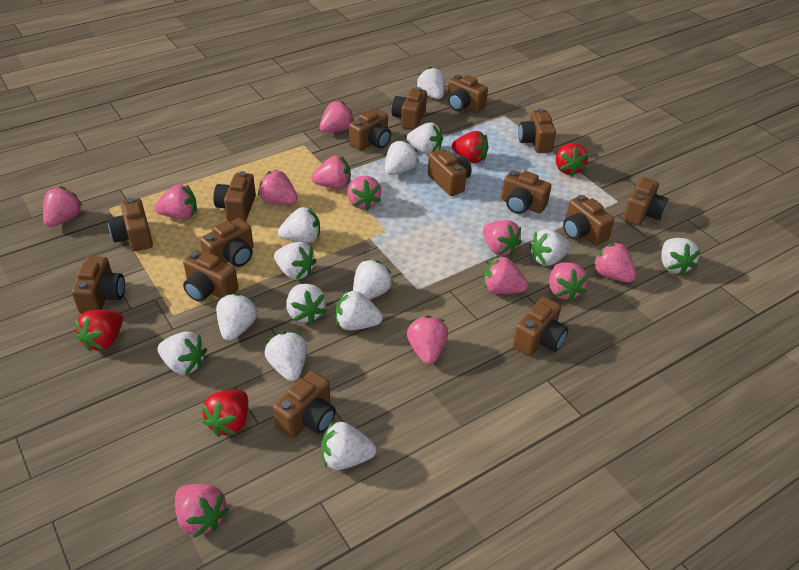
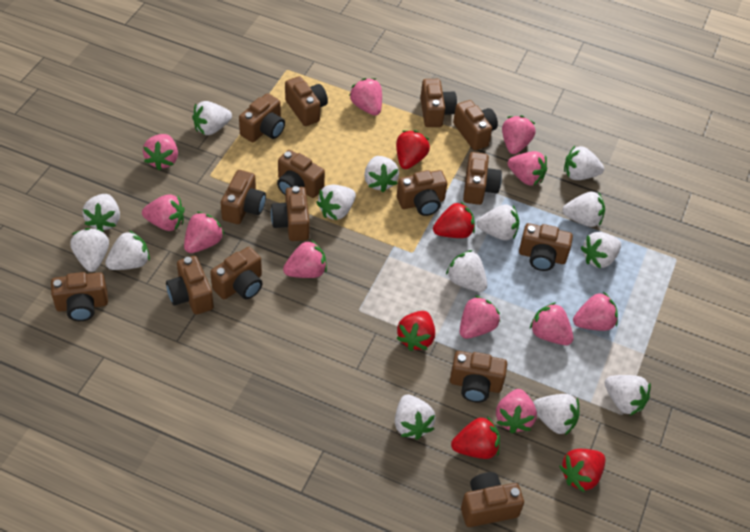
pink strawberry: [43,186,83,227] [155,184,197,220] [175,484,229,538] [258,170,298,204] [312,156,351,189] [320,101,354,132] [347,176,381,211] [407,315,448,364] [483,220,522,256] [484,255,528,294] [549,262,588,302] [592,242,636,283] = 12 -> [142,194,185,231] [143,134,178,171] [184,211,224,253] [283,240,327,278] [349,78,382,116] [460,295,500,339] [496,389,537,433] [502,116,536,154] [507,151,547,186] [530,302,574,345] [573,292,618,331] = 11
red strawberry: [75,310,123,351] [202,390,248,437] [452,131,489,163] [556,143,588,176] = 4 -> [396,130,430,169] [396,311,435,351] [433,202,475,238] [451,416,500,459] [559,449,605,492] = 5

